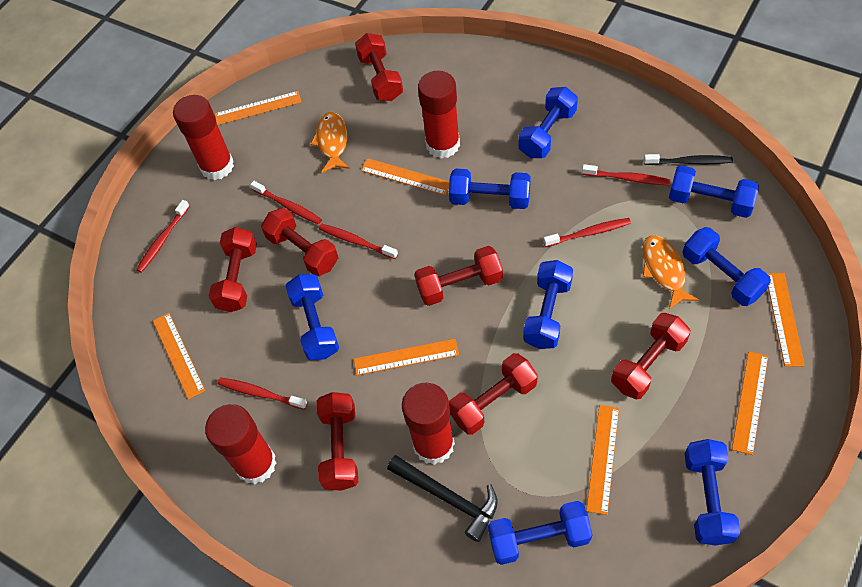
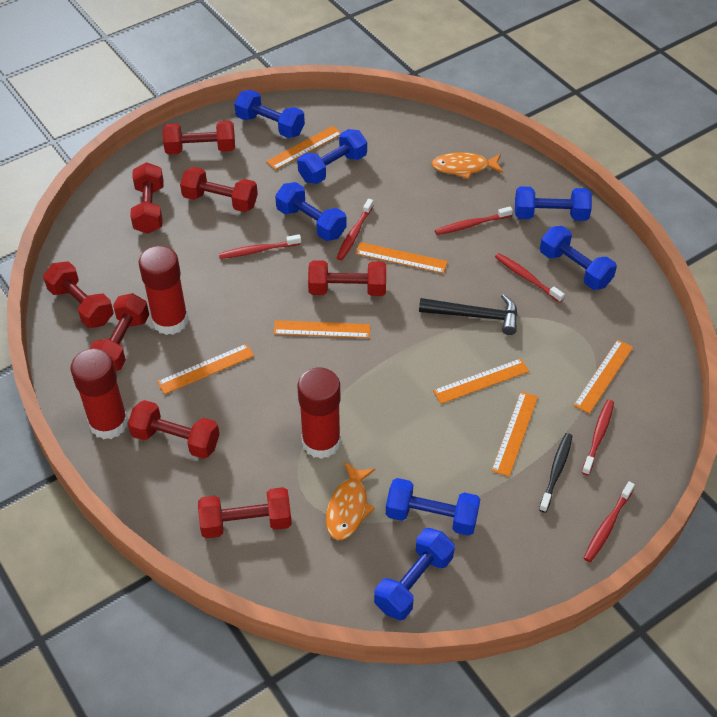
blue dumbbell: [285,274,339,360] [449,169,531,209] [488,501,592,565] [518,87,578,158] [523,260,573,349] [669,165,759,218] [683,227,771,306] [684,439,741,545] = 8 -> [234,90,305,138] [275,182,347,241] [298,129,367,184] [374,528,455,620] [386,478,480,536] [515,187,592,221] [540,226,617,290] = 7
red dumbbell: [208,227,257,312] [261,208,338,276] [316,392,358,491] [355,33,403,101] [414,246,503,306] [449,353,538,435] [611,313,691,400] = 7 -> [43,261,113,328] [89,293,149,371] [128,400,220,459] [130,162,164,234] [163,121,235,155] [180,167,258,212] [198,487,292,538] [308,260,386,296] = 8
red glue stick: [173,95,234,180] [205,404,276,484] [402,383,455,465] [418,71,460,159] = 4 -> [71,348,128,439] [139,246,188,335] [298,368,341,459] = 3

